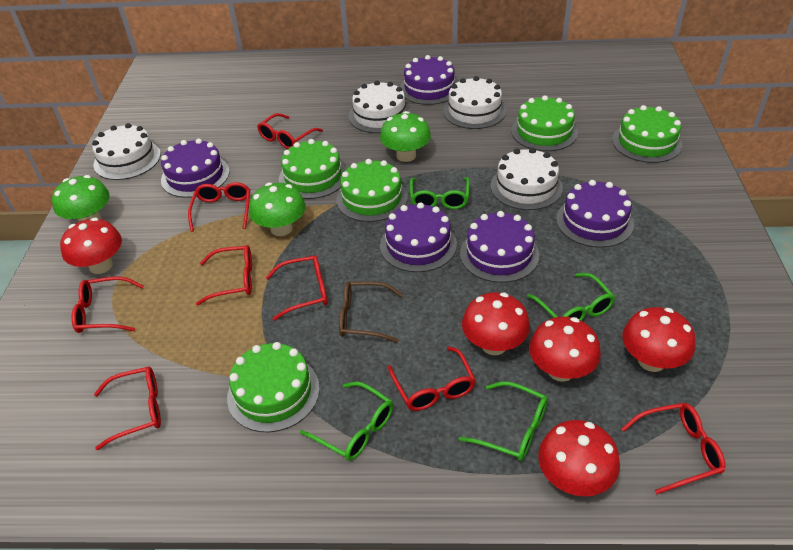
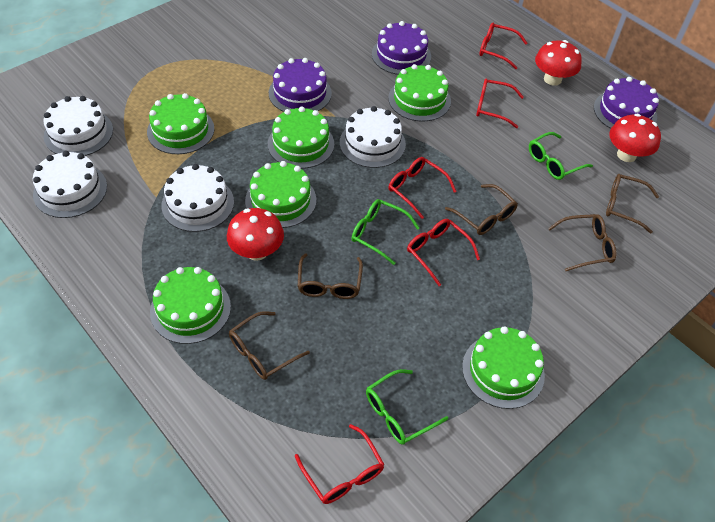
brown glasses: [339,281,403,343] = 1 -> [229,311,310,380] [298,253,363,299] [445,184,518,235] [548,214,617,271] [606,174,659,233] = 5
green cake: [227,342,320,432] [279,139,346,199] [336,159,408,222] [511,95,578,151] [612,105,682,163] = 5 -> [147,93,214,154] [150,267,231,344] [245,161,316,228] [268,107,334,169] [388,64,451,122] [462,326,545,409] = 6
green glasses: [300,381,393,461] [410,177,470,209] [459,381,548,461] [527,273,615,321] = 4 -> [352,199,419,265] [366,369,448,445] [529,132,593,180] = 3
green mushroom: [52,175,110,222] [249,183,306,236] [380,111,431,162] = 3 -> none = 0
purple cake: [161,138,230,198] [380,202,457,272] [400,55,457,105] [460,211,539,283] [556,180,634,248] = 5 -> [269,58,332,112] [372,21,431,75] [594,77,659,129] = 3
red glasses: [72,277,143,333] [94,366,161,450] [188,182,250,232] [196,245,252,305] [257,113,323,149] [266,255,327,321] [388,347,476,411] [621,403,725,494] = 8 -> [295,424,385,504] [389,157,457,219] [407,219,480,286] [476,79,524,128] [479,23,527,69] = 5
red mushroom: [60,218,122,274] [462,292,530,355] [529,317,601,382] [538,420,620,496] [622,307,695,372] = 5 -> [227,208,284,261] [535,40,582,86] [609,114,661,162] = 3

